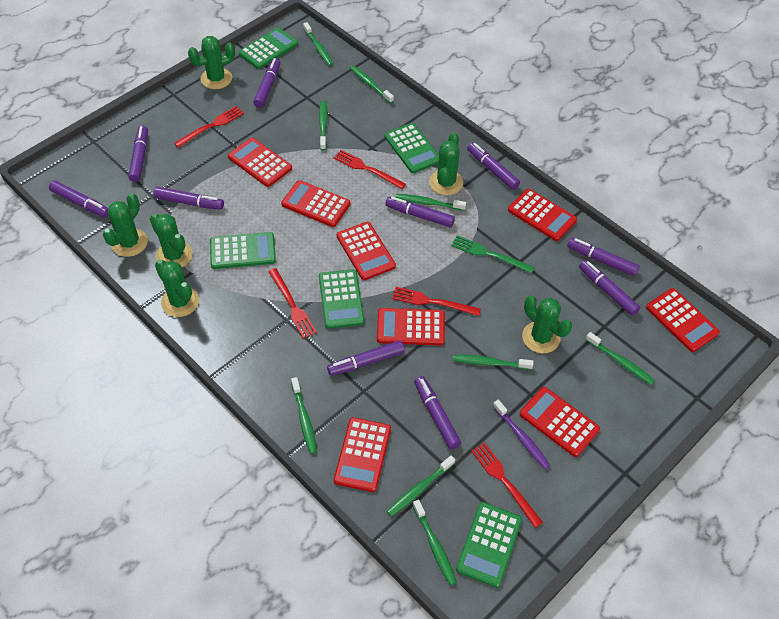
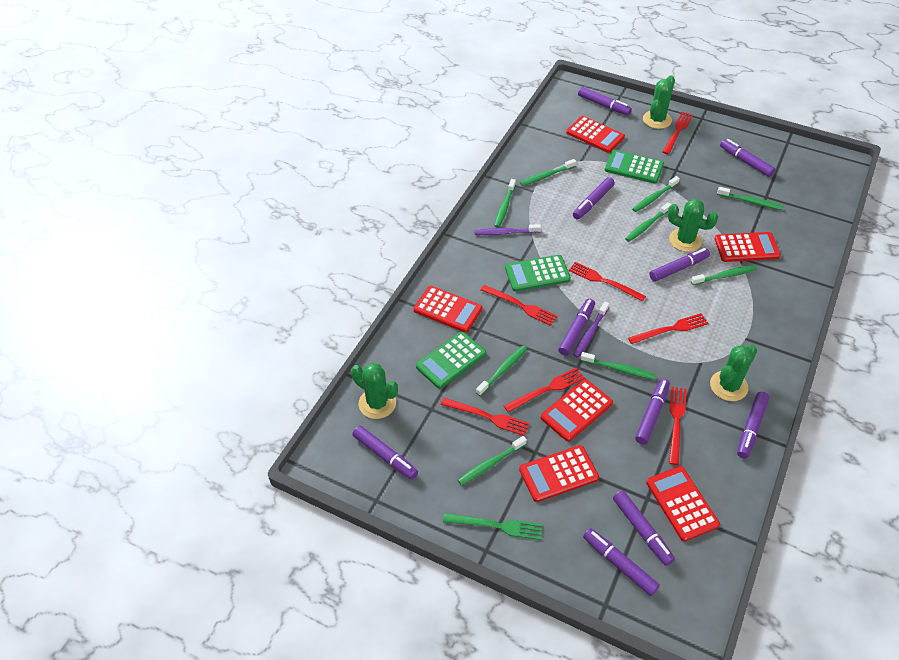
green cactus: [103,193,148,257] [150,213,193,267] [155,259,199,317] [188,36,235,89] [429,133,463,195] [522,295,572,353] = 6 -> [351,363,398,419] [643,75,675,129] [667,199,718,252] [710,345,757,401] = 4
green calculator: [210,232,276,269] [239,27,298,69] [319,269,364,329] [385,123,439,173] [456,502,522,588] = 5 -> [416,332,486,389] [505,255,571,292] [605,150,664,183] = 3
purple toothbrush: [493,400,550,469] = 1 -> [474,224,541,235] [573,302,609,358] = 2
red calculator: [228,138,292,187] [281,180,350,227] [334,417,391,492] [337,222,396,280] [377,308,445,345] [508,189,577,241] [520,387,600,457] [646,288,720,352] = 8 -> [413,286,482,333] [519,445,599,502] [541,379,613,442] [566,116,625,153] [646,466,720,542] [714,232,781,262] = 6
red fork: [174,106,244,148] [268,268,317,339] [333,150,406,189] [392,287,481,316] [471,442,543,528] = 5 -> [441,398,530,436] [481,285,557,326] [504,368,585,413] [569,262,646,302] [628,313,709,344] [662,112,693,154] [669,387,687,465] = 7

